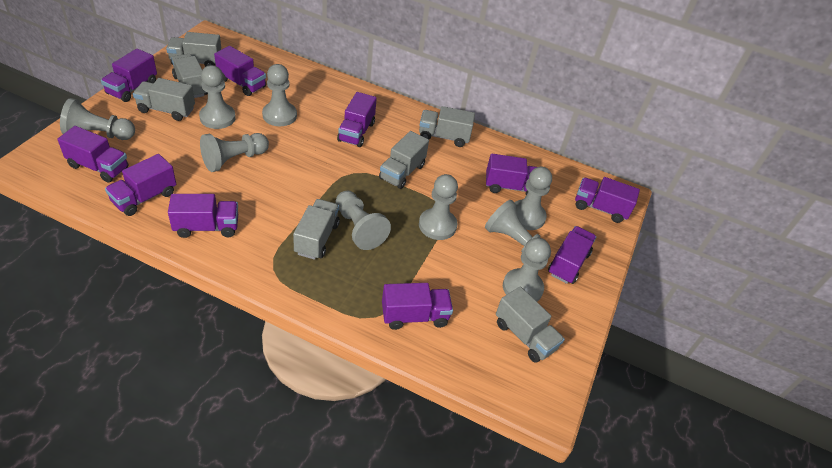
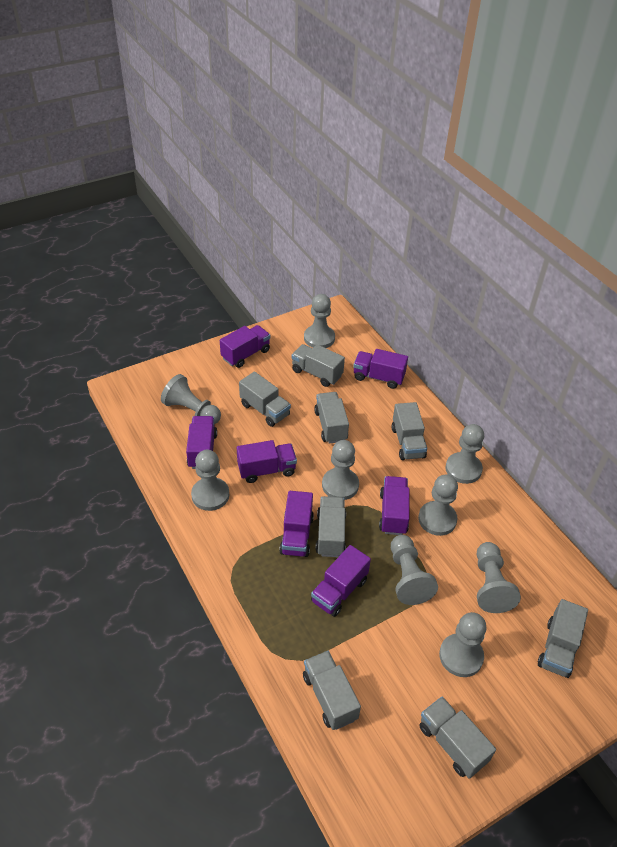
grey truck: [133,78,195,121] [166,32,222,67] [171,54,208,98] [293,199,340,260] [379,131,429,189] [419,106,475,147] [496,286,565,363] = 7 -> [239,371,291,427] [291,344,345,387] [303,651,361,730] [314,392,349,444] [316,496,346,557] [391,402,427,460] [419,697,496,779] [538,599,588,678] = 8
purple truck: [57,126,129,183] [101,49,157,102] [105,154,176,216] [168,194,238,238] [214,46,266,96] [337,92,377,147] [382,283,453,330] [486,154,537,195] [548,226,596,284] [575,177,640,223] = 10 -> [186,416,217,469] [220,325,270,368] [237,440,297,483] [279,491,314,557] [311,545,371,617] [353,349,408,389] [379,476,410,535] = 7

